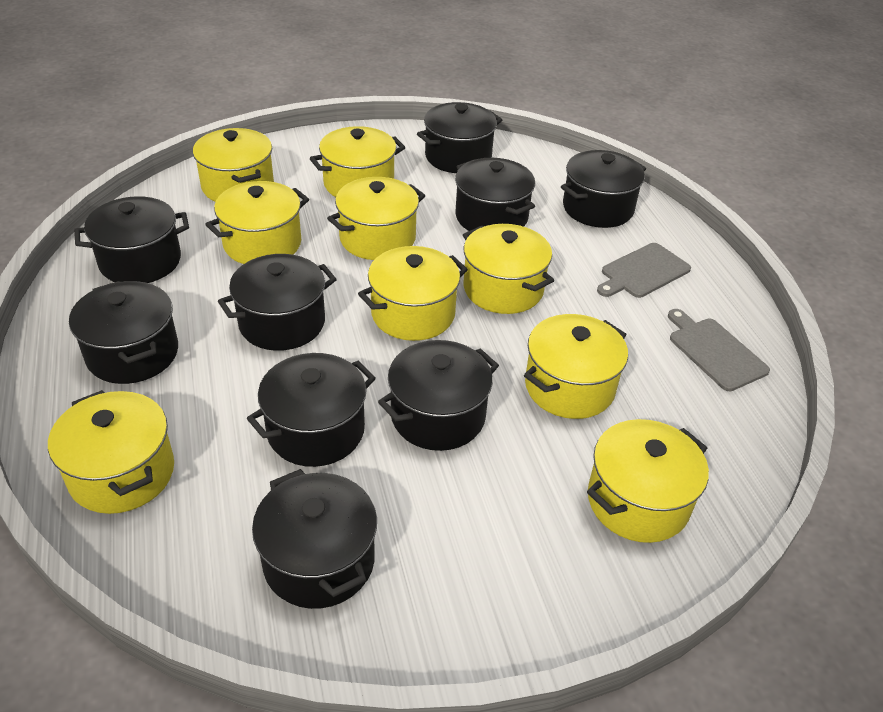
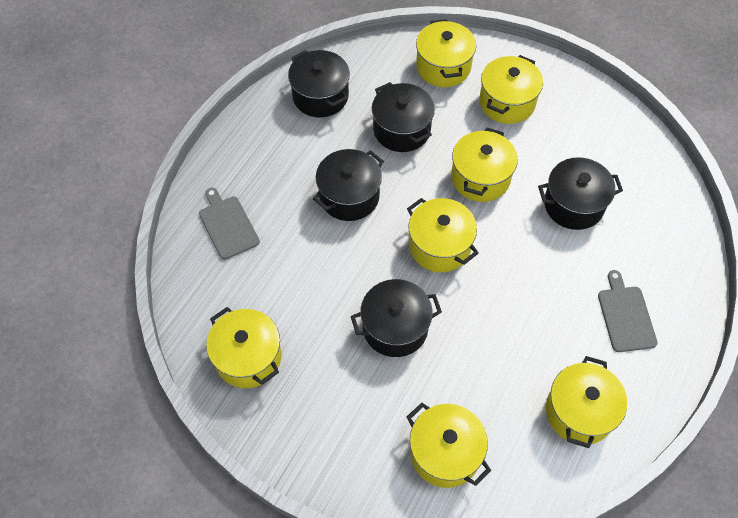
black pot: [69,281,178,384] [74,196,189,283] [218,254,337,351] [247,353,376,467] [252,469,377,609] [378,340,499,451] [417,102,502,173] [455,158,535,231] [561,150,646,228] = 9 -> [288,50,350,118] [313,149,384,221] [351,279,442,357] [372,82,435,152] [538,157,623,230] = 5
yellow pot: [48,390,174,514] [193,128,274,202] [205,181,309,264] [310,126,405,197] [327,177,425,260] [358,246,468,341] [463,224,554,314] [524,314,628,419] [587,419,709,543] = 9 -> [206,307,281,388] [407,198,479,272] [407,402,491,488] [416,19,476,87] [451,127,518,202] [479,55,543,124] [546,356,627,448] = 7

